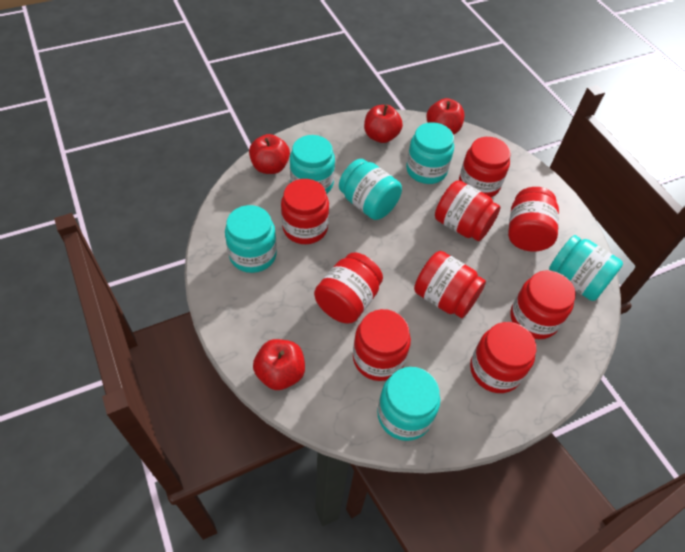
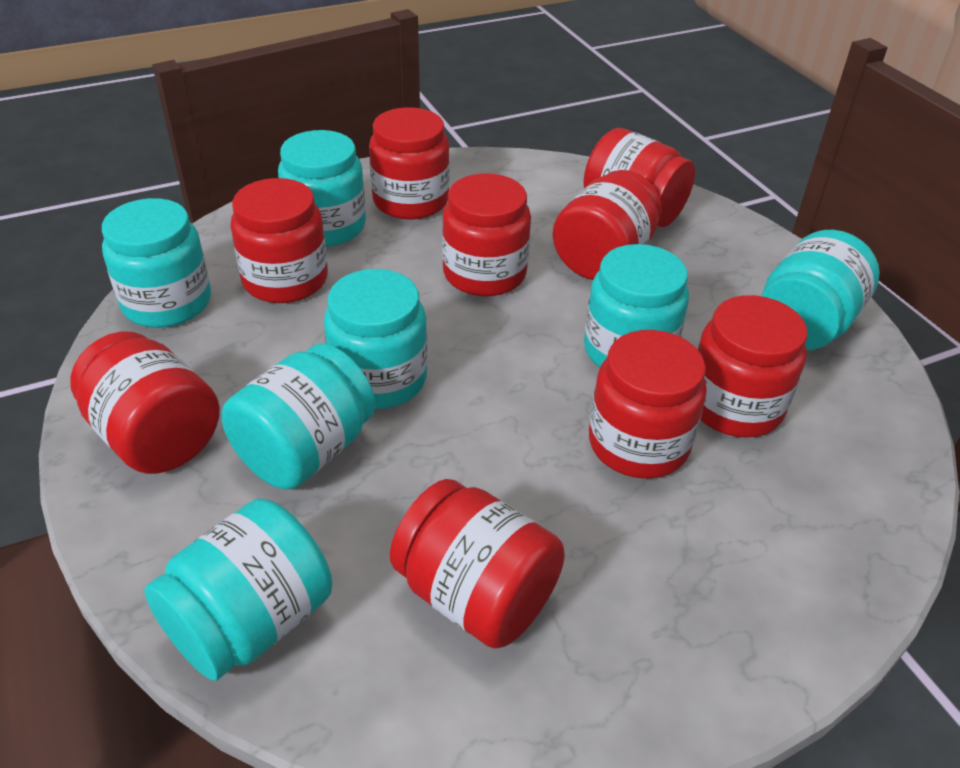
red apple: [249,134,290,174] [253,339,305,390] [364,105,403,143] [427,98,464,135] = 4 -> none = 0
turquoise jar: [225,205,277,273] [290,135,335,194] [339,159,402,220] [377,367,440,441] [406,122,454,184] [549,235,623,301] = 6 -> [102,198,211,328] [144,499,332,681] [222,344,376,490] [278,130,366,246] [324,269,428,409] [584,244,689,367] [761,230,880,350] = 7

